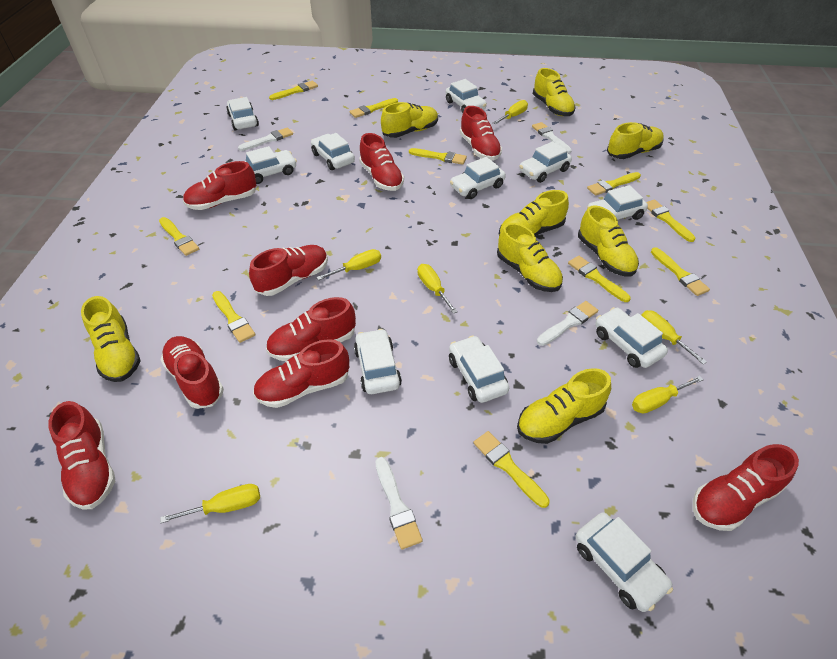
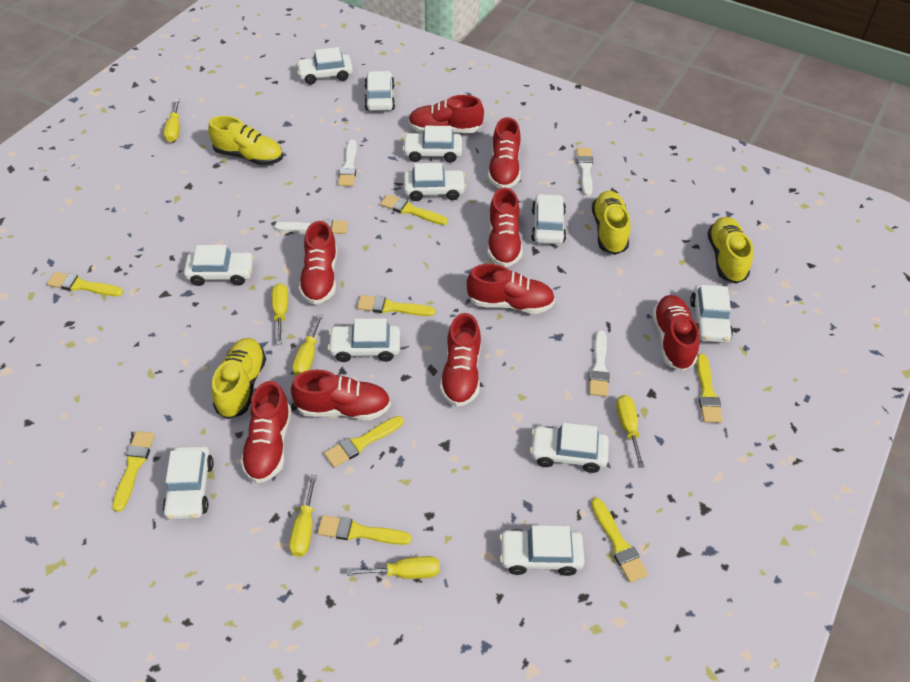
yellow brush: [159,217,199,256] [212,291,255,343] [269,81,318,100] [349,98,398,118] [409,148,467,165] [473,431,550,508] [568,256,631,302] [587,172,641,196] [646,200,696,242] [651,247,710,296] = 10 -> [47,272,123,296] [112,431,155,512] [317,515,412,545] [324,416,404,467] [357,295,435,316] [380,194,448,225] [591,498,648,583] [696,354,723,423] = 8
yellow shoe: [81,296,140,382] [381,102,438,138] [497,223,563,292] [499,190,569,236] [517,368,611,444] [533,68,575,116] [578,205,639,276] [607,122,664,159] = 8 -> [208,116,283,165] [212,338,266,419] [592,191,630,255] [707,217,753,284] = 4

